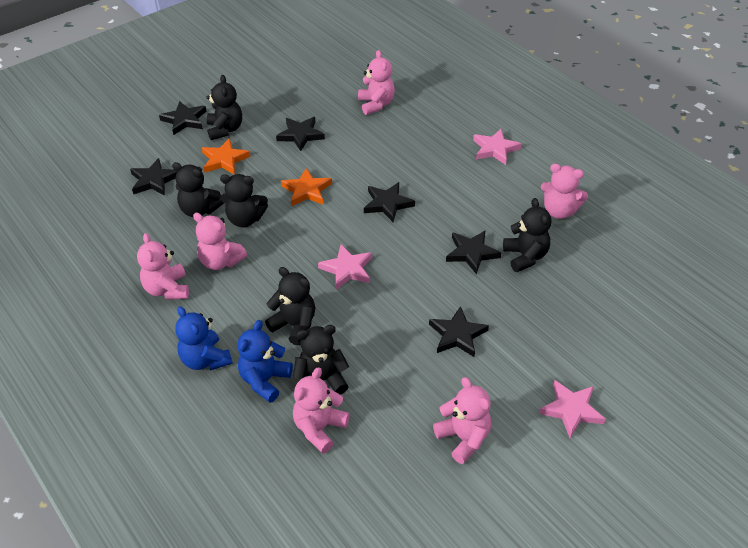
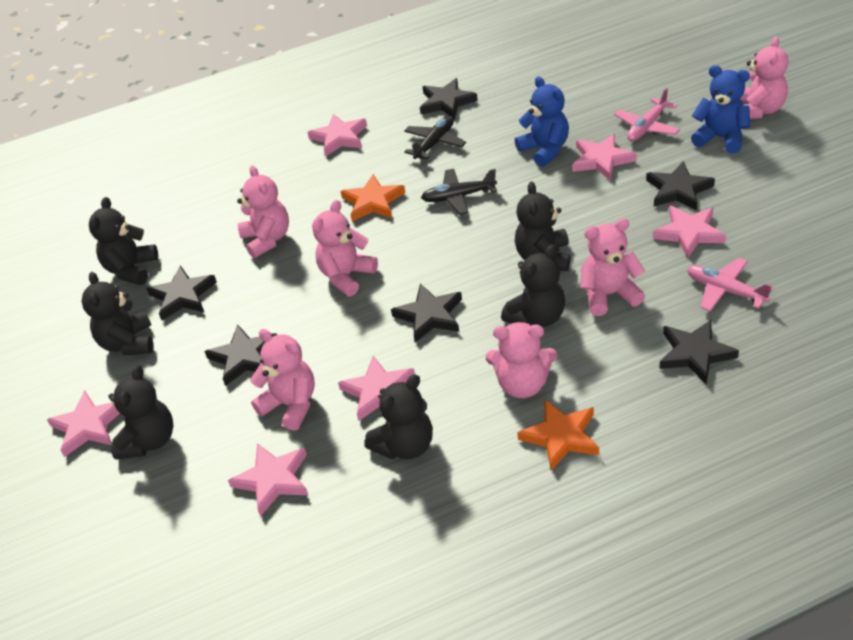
black plane: none = 0 -> [404,115,466,159] [421,169,497,215] = 2
pink plane: none = 0 -> [614,88,680,141] [687,258,773,311] = 2
pink star: [318,244,372,290] [473,129,522,165] [539,380,606,438] = 3 -> [47,390,120,457] [228,443,308,516] [307,114,367,157] [338,356,415,421] [572,134,636,180] [653,205,726,258] = 6

